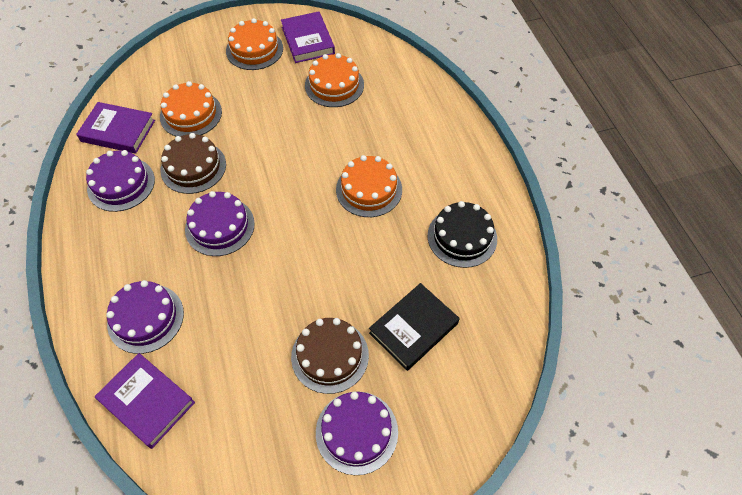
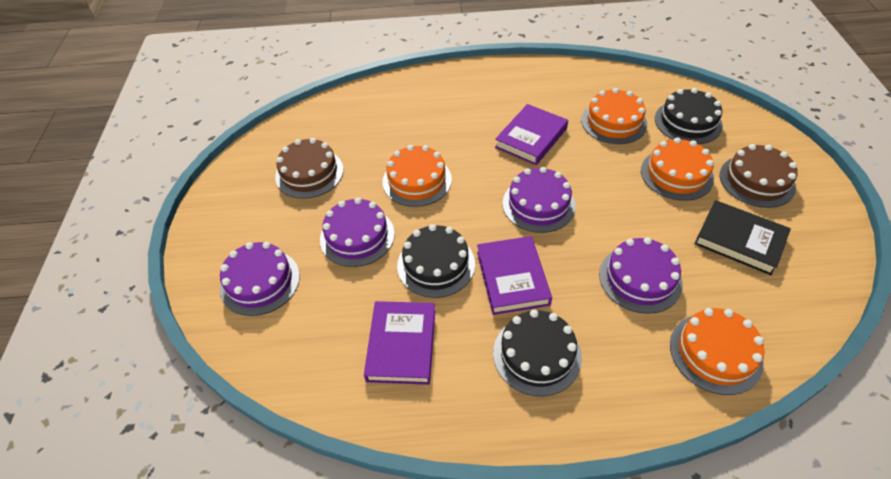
black cake: [428,201,497,268] = 1 -> [397,224,475,298] [493,309,582,396] [655,88,723,144] = 3

